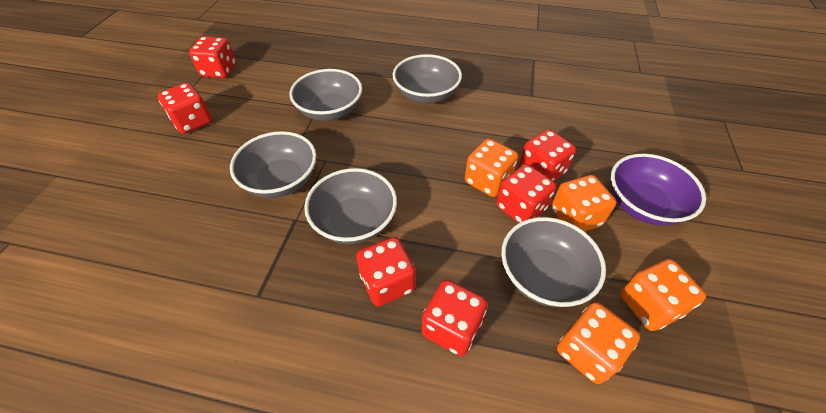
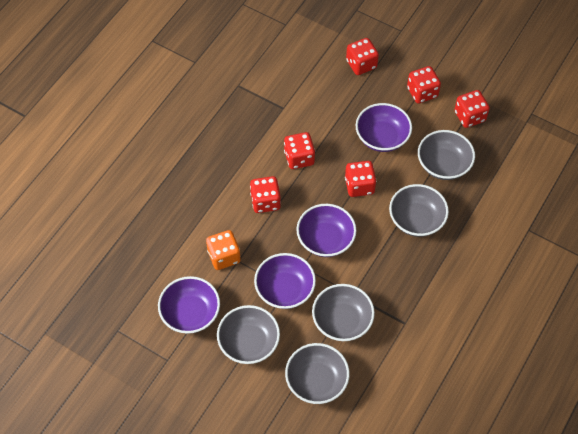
orange dice: [465,138,518,197] [551,175,616,232] [557,302,640,384] [620,259,706,331] = 4 -> [206,230,241,270] = 1
purple bowl: [611,154,706,226] = 1 -> [158,276,220,334] [254,253,316,309] [296,204,356,257] [356,103,412,152] = 4

